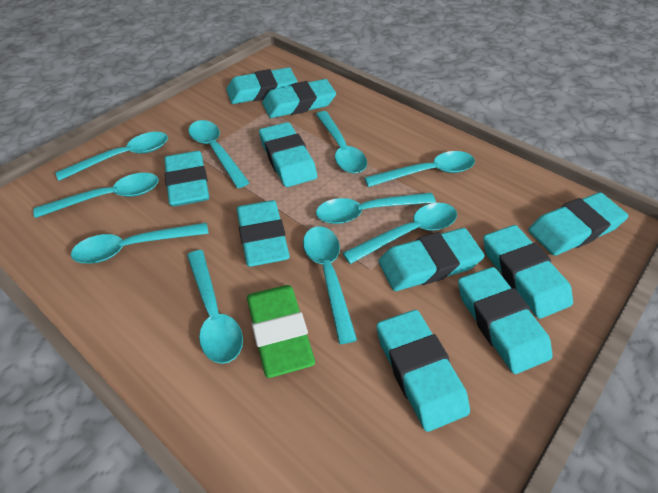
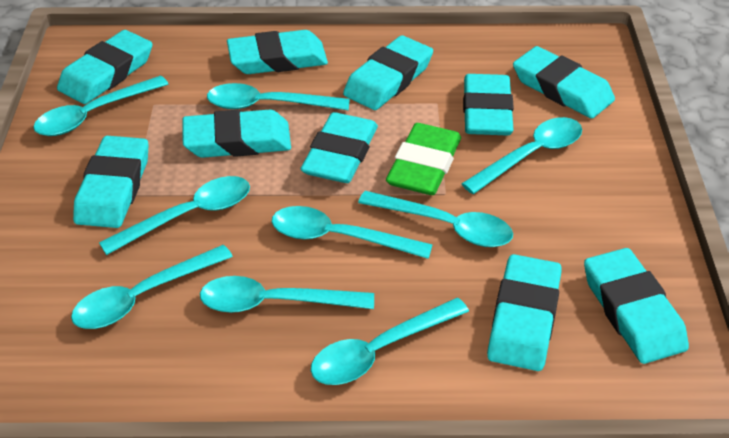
turquoise spoon: [33,173,159,218] [55,132,168,181] [71,223,209,264] [187,250,243,364] [189,120,250,188] [303,227,357,344] [316,111,367,174] [316,193,436,224] [342,203,457,264] [364,151,475,187] = 10 -> [33,75,168,136] [71,245,233,329] [99,176,250,255] [200,276,374,313] [207,83,350,110] [272,206,432,259] [311,298,469,385] [358,191,513,247] [461,117,582,194] = 9

